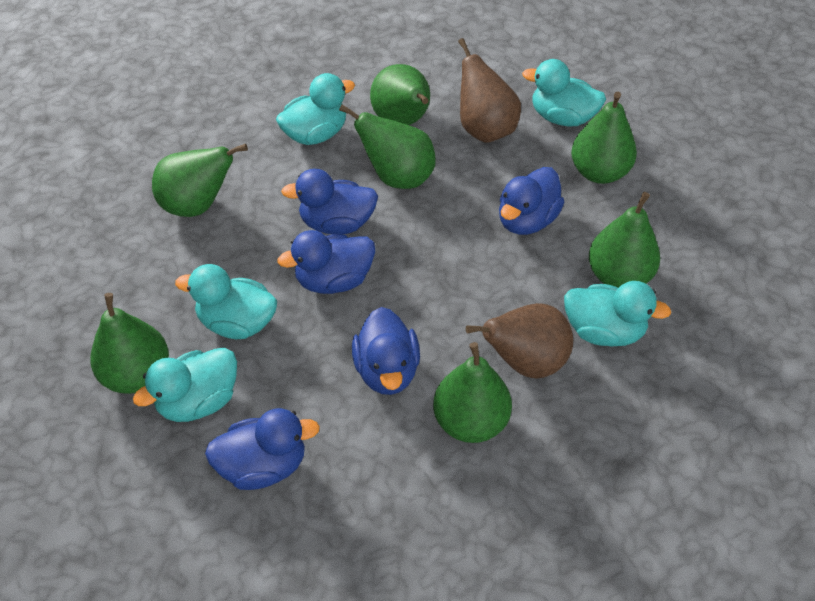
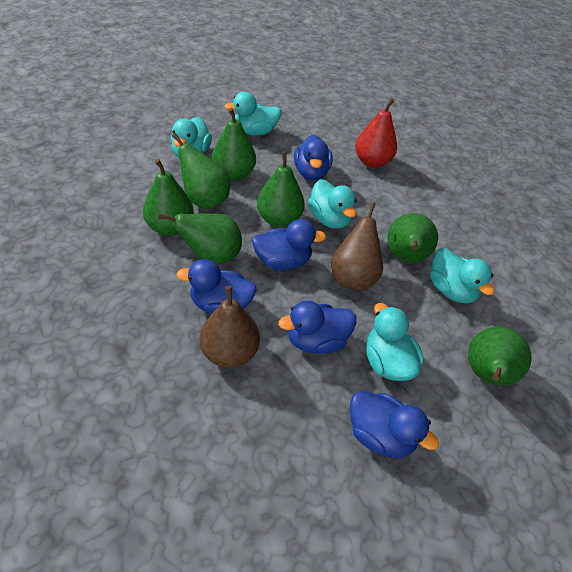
red pear: none = 0 -> [355,98,397,168] = 1

